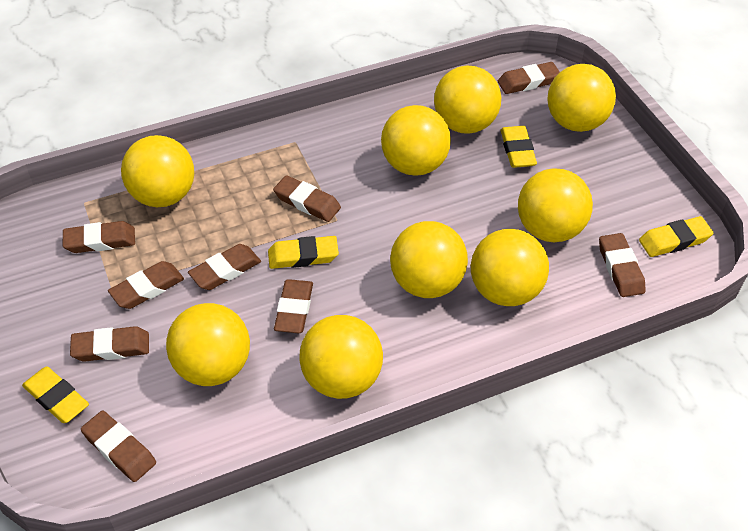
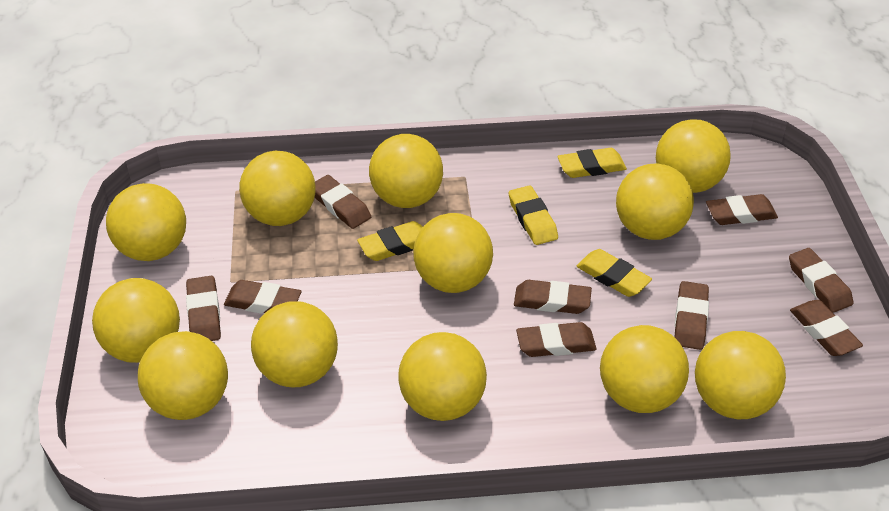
yellow ball: [121,135,194,207] [166,303,250,386] [300,315,383,399] [381,105,451,176] [390,221,468,298] [434,66,501,134] [471,229,549,306] [518,168,593,242] [547,64,616,132] = 9 -> [92,278,180,363] [106,183,186,261] [138,331,228,420] [239,151,316,226] [251,301,338,387] [369,134,443,208] [398,332,487,421] [413,213,493,293] [600,325,689,413] [616,163,694,240] [656,119,731,193] [695,331,786,419] = 12

